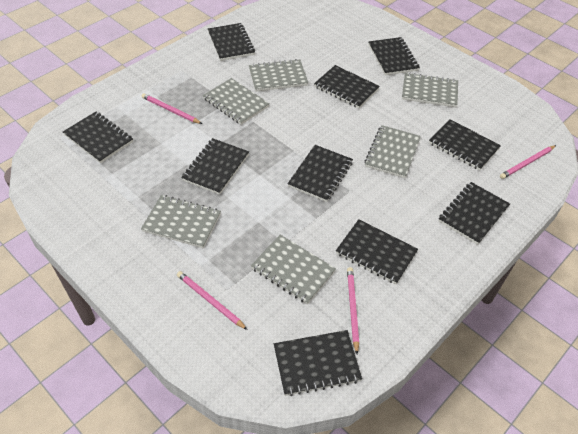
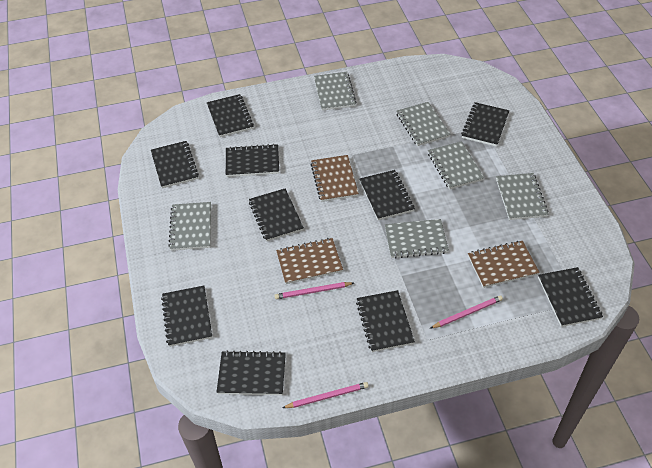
brown notebook: none = 0 -> [276,238,343,284] [311,155,359,202] [468,241,540,288] = 3
pink pencil: [142,93,202,124] [177,271,248,330] [347,267,359,354] [500,145,556,179] = 4 -> [274,282,354,299] [282,382,369,408] [431,295,503,328] = 3

